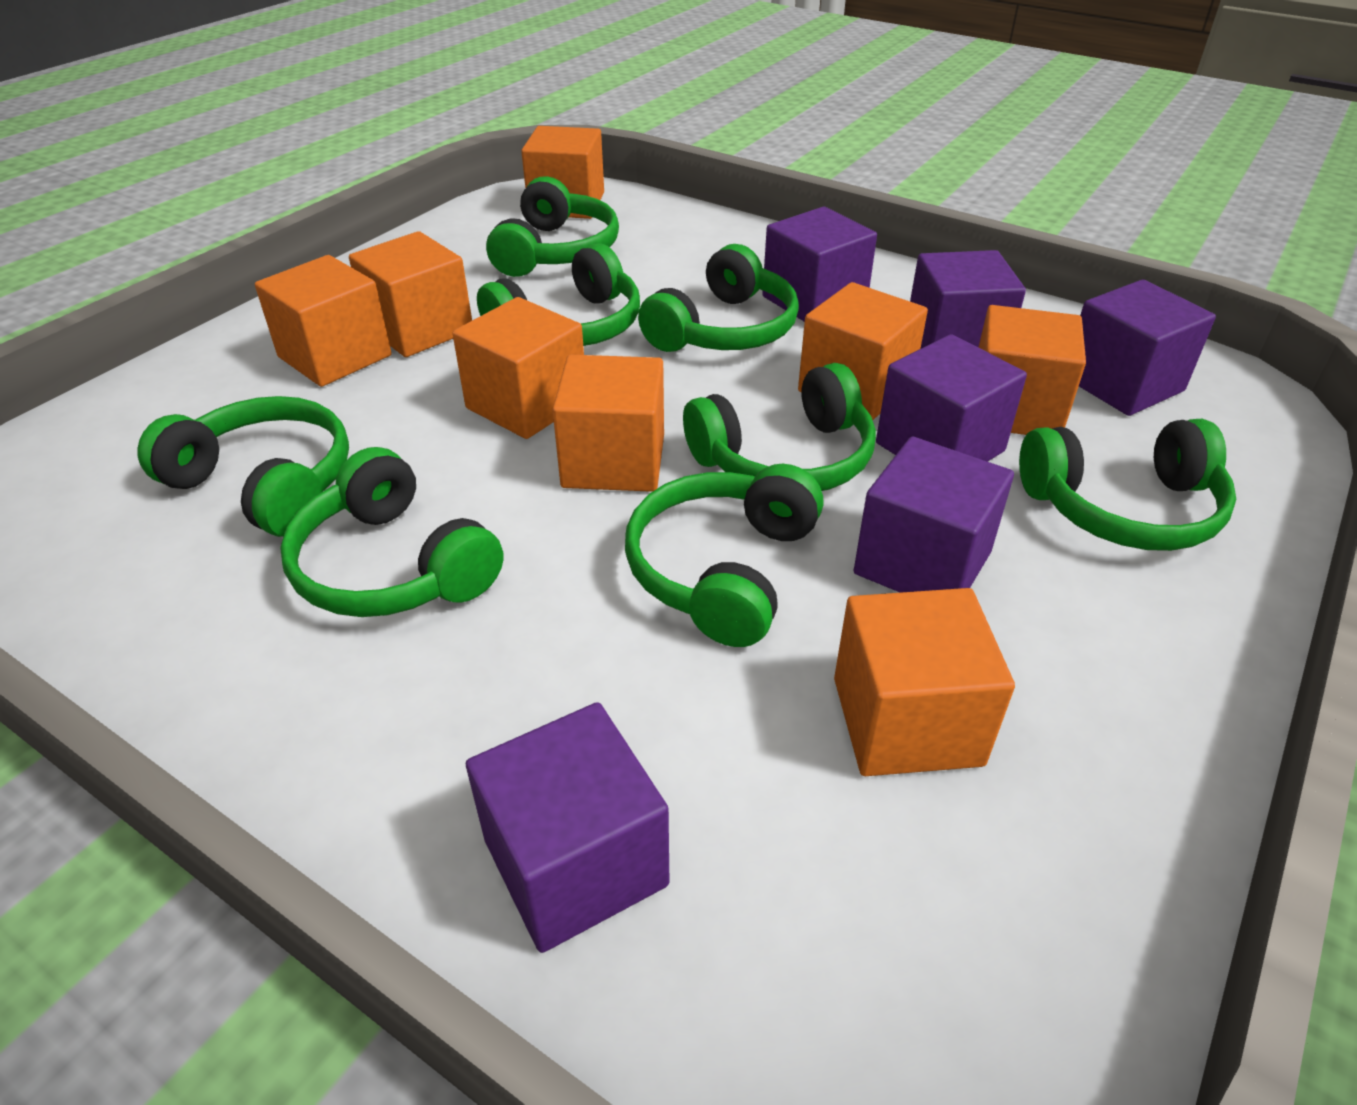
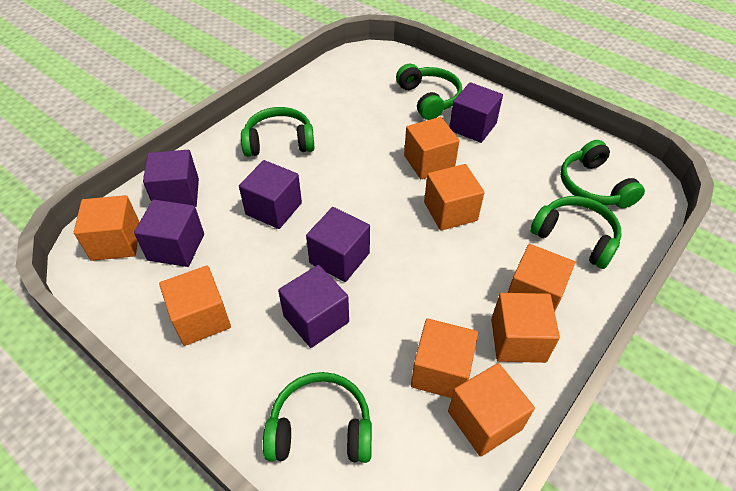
green headphones: [137,396,349,537] [280,447,504,617] [477,243,640,346] [486,176,619,277] [625,464,824,647] [638,244,799,352] [683,363,876,491] [1019,419,1236,551] = 8 -> [241,107,315,157] [263,372,372,463] [396,64,462,120] [530,196,621,269] [560,140,645,208] = 5

